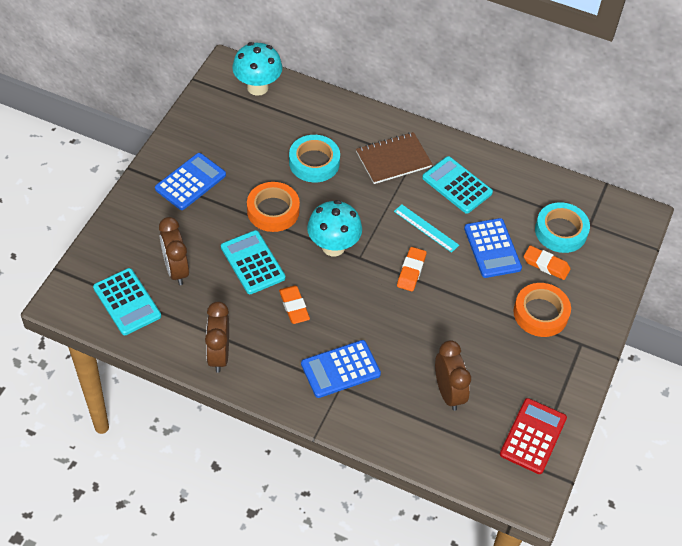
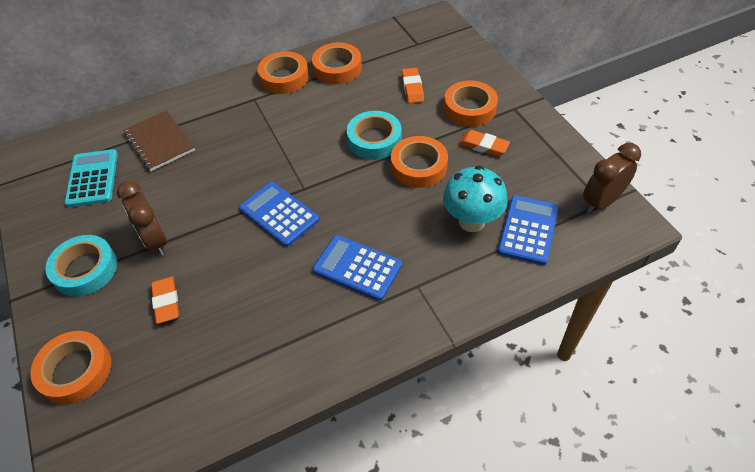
brown clock: [159,217,189,285] [205,301,229,373] [435,340,471,411] = 3 -> [117,181,167,256] [583,143,641,214] = 2
orange tape: [247,182,300,232] [514,283,571,337] = 2 -> [30,331,111,404] [257,51,309,94] [312,43,362,84] [391,136,448,188] [444,80,498,127] = 5
red calculator: [500,398,567,474] = 1 -> none = 0
turquoise calculator: [93,268,161,335] [221,230,285,294] [422,156,493,214] = 3 -> [64,149,118,207] = 1
turquoise mushroom: [232,42,282,96] [307,200,362,256] = 2 -> [443,166,508,232] = 1
turquoise ruler: [394,204,459,253] = 1 -> none = 0

